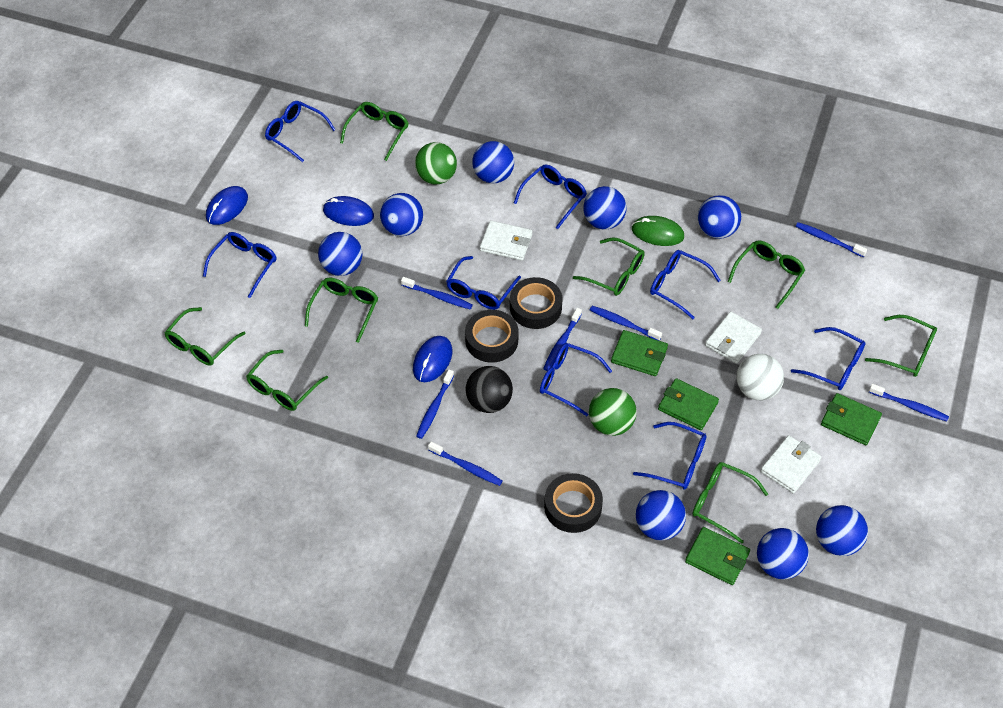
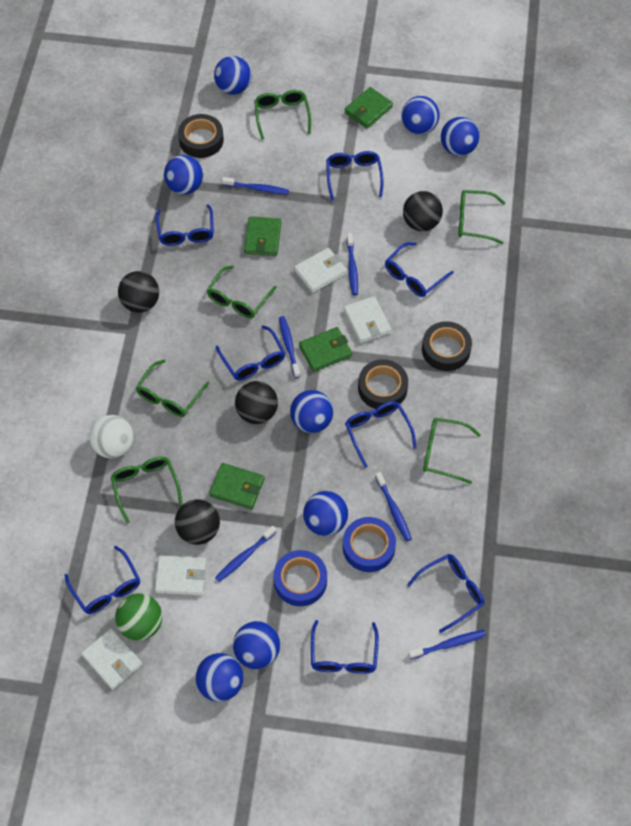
black ball: [466,366,513,413] = 1 -> [118,271,159,312] [175,499,220,545] [235,381,278,424] [403,191,443,231] = 4
blue mouse: [206,186,248,225] [323,196,374,226] [413,336,452,382] = 3 -> none = 0
blue tape: none = 0 -> [274,550,327,606] [343,517,396,572] = 2
blue toothbrush: [401,277,473,309] [416,369,454,439] [428,442,503,486] [543,308,582,371] [590,306,662,341] [796,222,867,257] [869,384,949,421] = 7 -> [215,526,277,582] [222,177,289,195] [279,316,300,378] [347,233,358,295] [375,472,412,542] [408,630,486,659] = 6
green ball: [415,142,457,184] [589,388,637,436] = 2 -> [115,593,162,641] = 1
green glasses: [164,307,246,366] [246,350,328,411] [305,278,378,343] [340,102,409,161] [573,237,645,296] [692,462,768,543] [728,240,805,309] [865,315,937,377] = 8 -> [111,457,183,524] [136,360,210,417] [207,265,277,318] [254,90,311,140] [423,418,481,484] [458,190,505,244] = 6
green mouse: [632,216,684,246] = 1 -> none = 0
white wallet: [480,221,532,261] [705,311,762,364] [760,435,822,493] = 3 -> [81,628,142,690] [155,555,206,595] [294,248,347,293] [344,296,391,343] = 4

